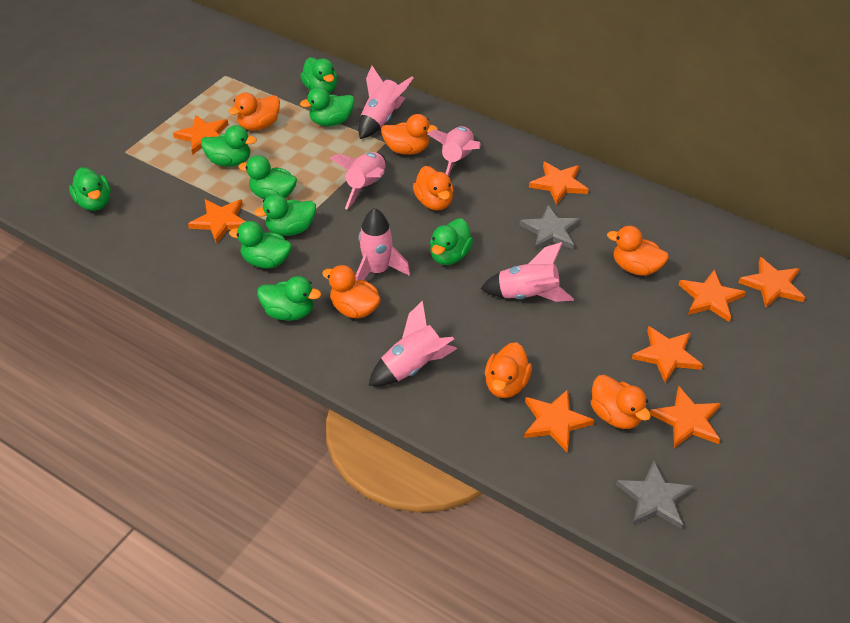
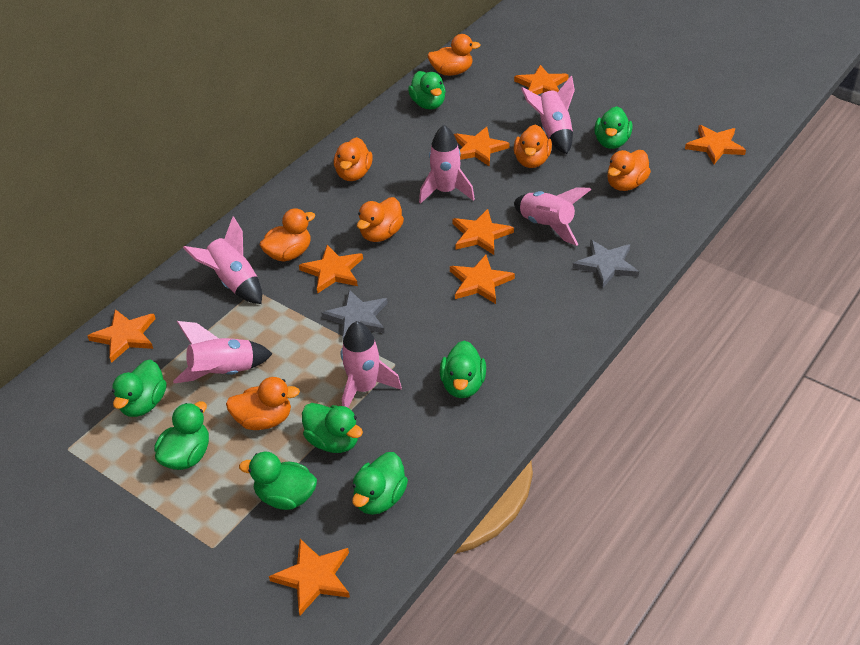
green duck: [69,167,111,211] [201,125,257,166] [229,221,292,269] [239,155,297,200] [254,194,316,236] [257,276,321,321] [300,57,337,93] [300,87,354,126] [430,218,473,265] = 9 -> [112,359,167,417] [154,401,209,470] [239,452,317,510] [302,403,363,453] [352,452,408,515] [408,71,446,110] [440,340,486,398] [594,106,633,149] = 8

